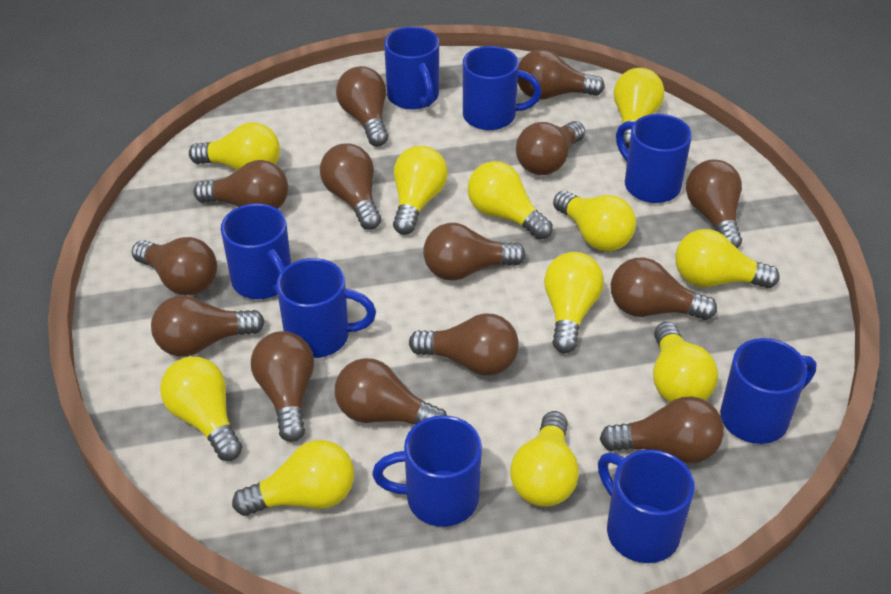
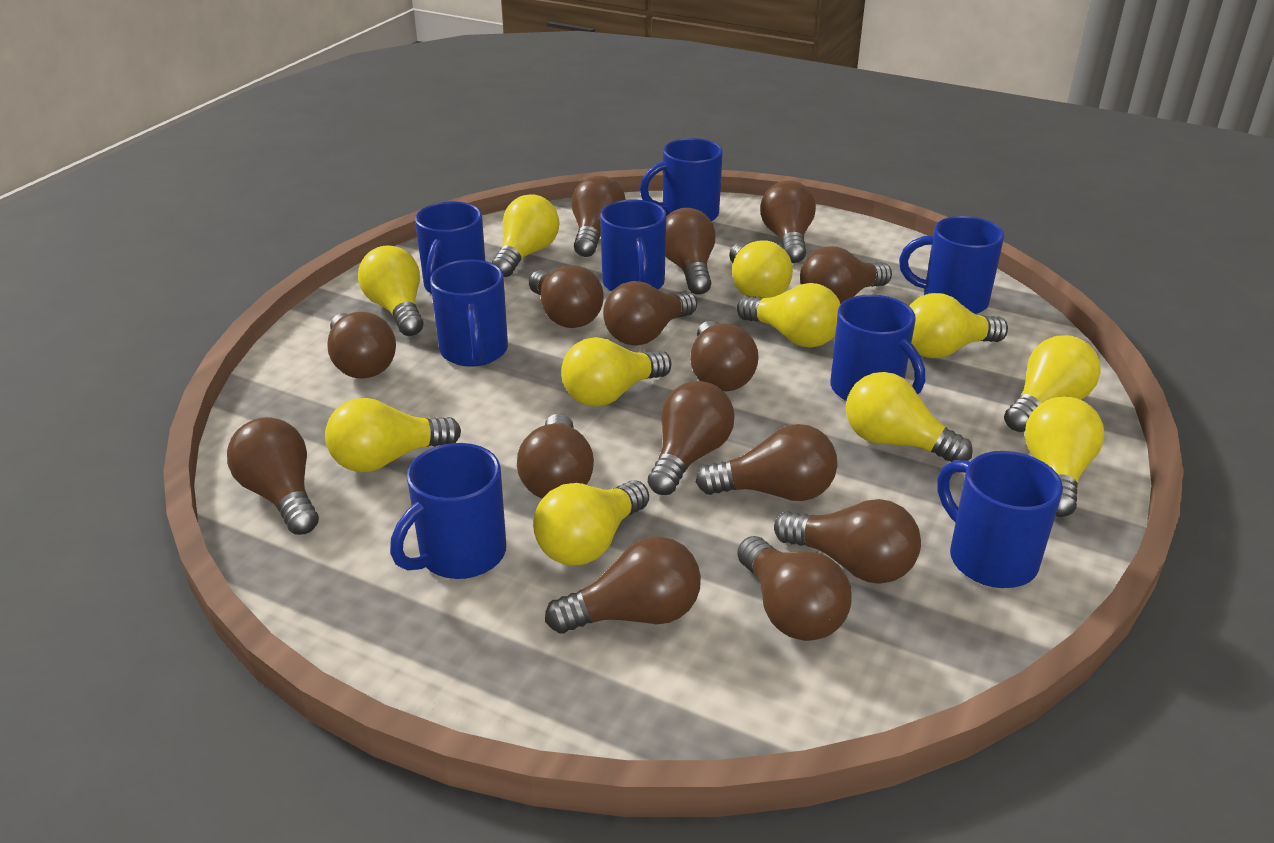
brown light bulb: [132,237,217,296] [151,295,265,357] [194,160,288,209] [251,331,314,442] [320,143,381,230] [335,358,447,424] [336,66,388,146] [409,313,519,375] [423,223,525,280] [516,121,585,175] [518,49,605,100] [600,396,724,463] [611,258,717,320] [686,160,742,248] = 14 -> [227,417,319,535] [327,312,396,379] [517,413,594,499] [529,265,604,328] [545,536,701,634] [572,176,626,257] [603,281,697,346] [648,381,735,495] [665,208,715,295] [690,321,759,391] [696,424,837,501] [737,536,852,641] [760,180,816,263] [774,499,921,584] [800,246,892,304] = 15

